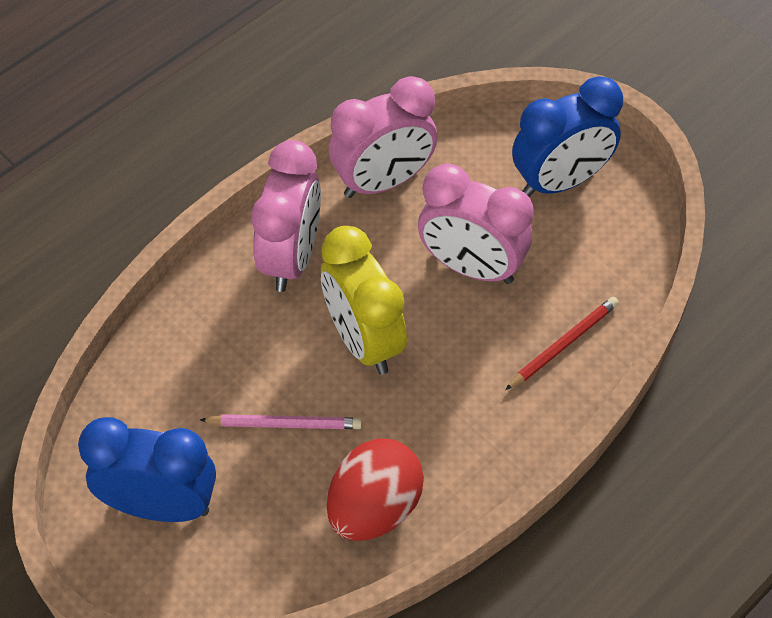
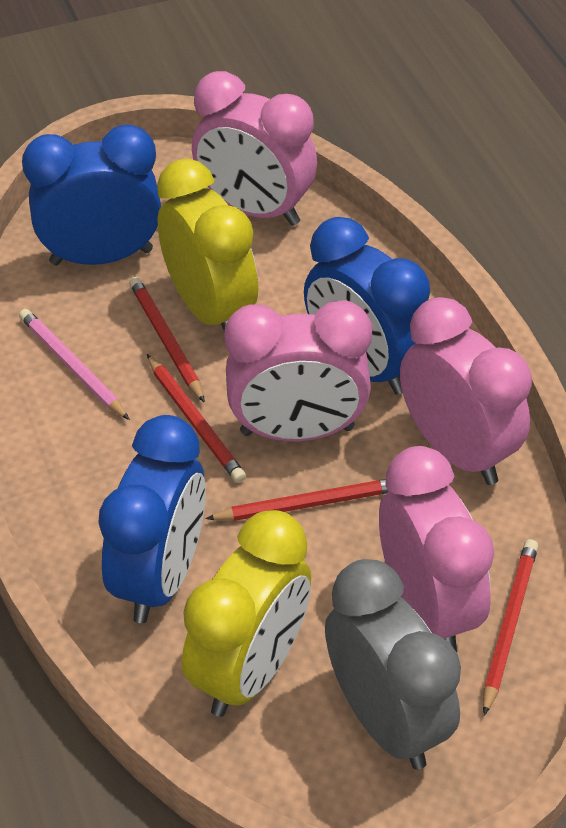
blue clock: [78,417,216,522] [512,76,623,197] = 2 -> [22,124,161,265] [98,415,206,623] [304,217,430,394] = 3
grey clock: none = 0 -> [325,559,461,770] = 1
pink clock: [251,140,321,292] [329,76,437,198] [418,163,534,284] = 3 -> [192,71,317,226] [224,300,372,441] [379,446,494,652] [400,297,532,485] = 4
red egg: [327,438,424,541] = 1 -> none = 0
red pencil: [505,297,619,390] = 1 -> [129,277,205,403] [147,354,246,483] [205,479,389,521] [483,539,538,716] = 4
yellow clock: [321,226,407,375] = 1 -> [157,158,258,331] [182,510,311,717] = 2

